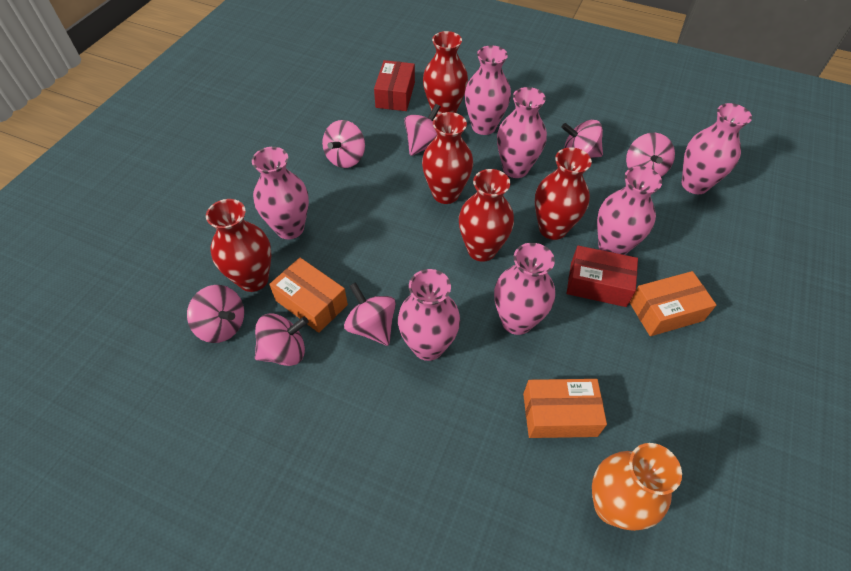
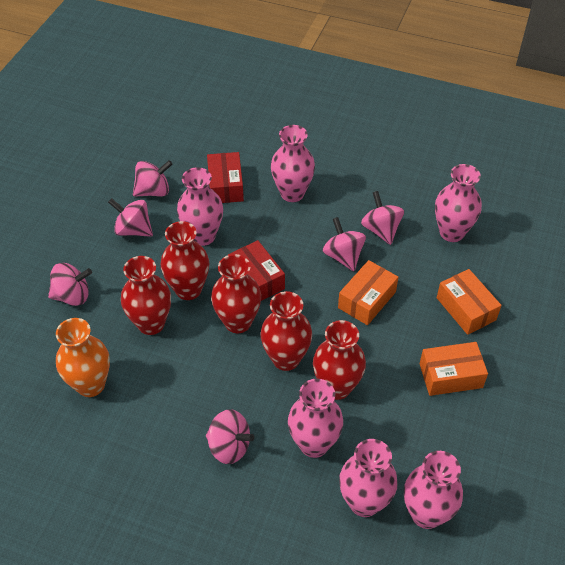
pink spinning top: [187,285,244,343] [255,313,309,366] [322,120,365,168] [344,282,396,346] [404,104,441,156] [562,120,603,158] [626,133,675,177] = 7 -> [48,263,92,306] [108,198,153,237] [133,160,173,197] [206,409,255,464] [323,217,366,271] [361,191,404,245] = 6
pink vase: [252,147,309,239] [398,269,460,361] [465,45,511,135] [494,243,555,335] [497,87,547,178] [597,166,662,255] [682,103,752,194] = 7 -> [177,167,223,246] [271,125,315,202] [288,379,343,458] [339,439,398,517] [404,451,463,529] [435,164,482,242] = 6

